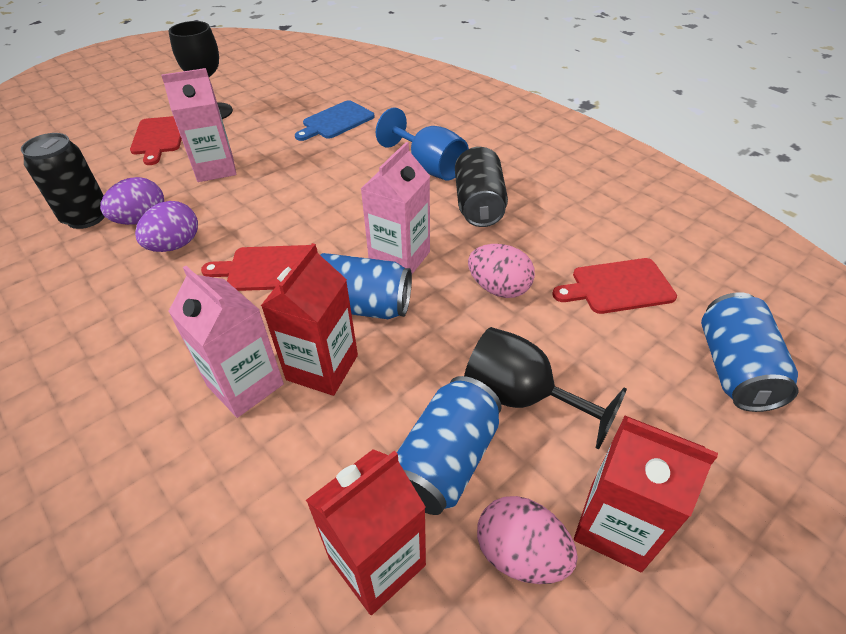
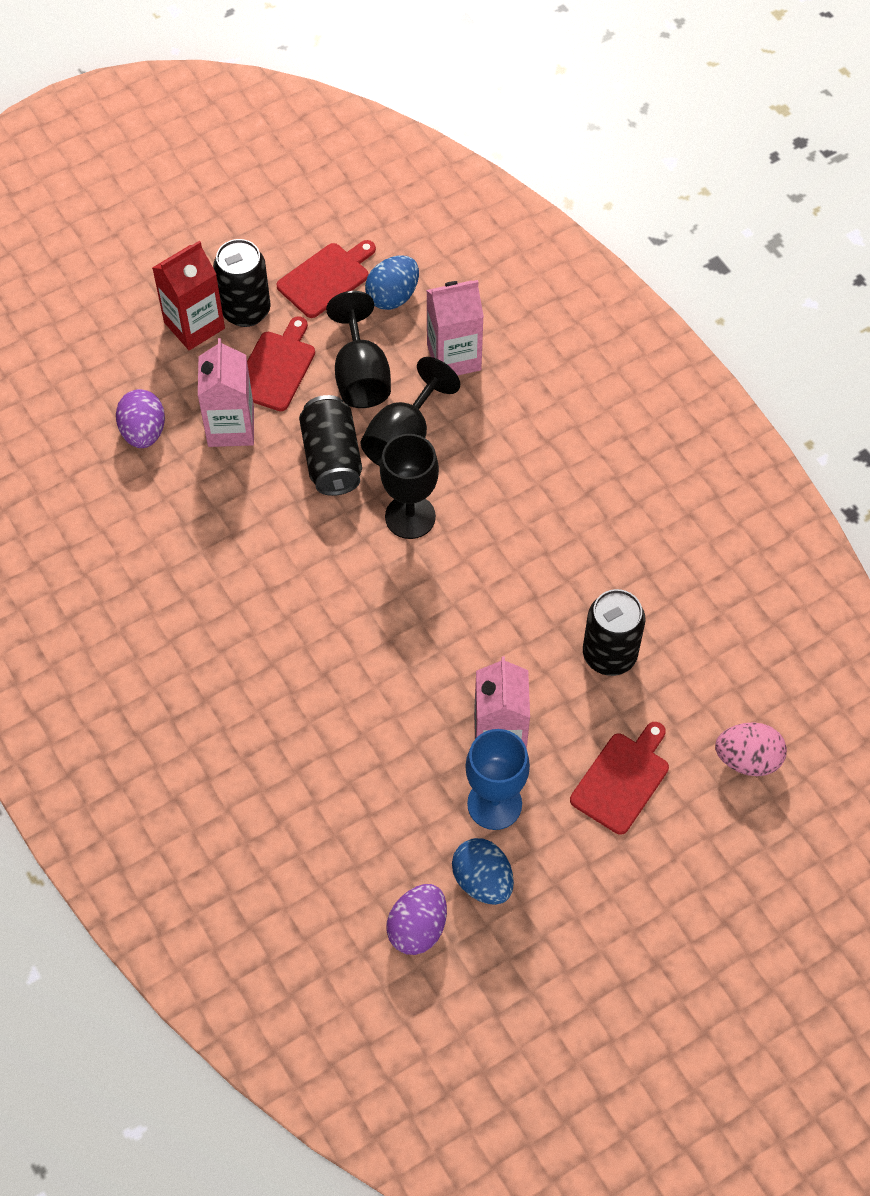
black can: [21,133,105,229] [455,147,508,227] = 2 -> [213,239,271,327] [299,395,362,496] [583,589,645,676] = 3
black goblet: [168,21,233,119] [464,327,627,450] = 2 -> [326,291,391,408] [361,357,460,466] [380,434,439,539] = 3
blue can: [320,253,412,319] [397,376,502,515] [701,292,798,412] = 3 -> none = 0
blue cutting board: [295,100,375,141] = 1 -> none = 0
blue egg: none = 0 -> [365,255,419,310] [452,838,514,905] = 2
pink egg: [468,244,535,298] [477,496,578,584] = 2 -> [715,722,787,776] = 1
red carton: [261,243,358,396] [306,449,426,615] [574,415,718,572] = 3 -> [152,241,225,350] = 1

